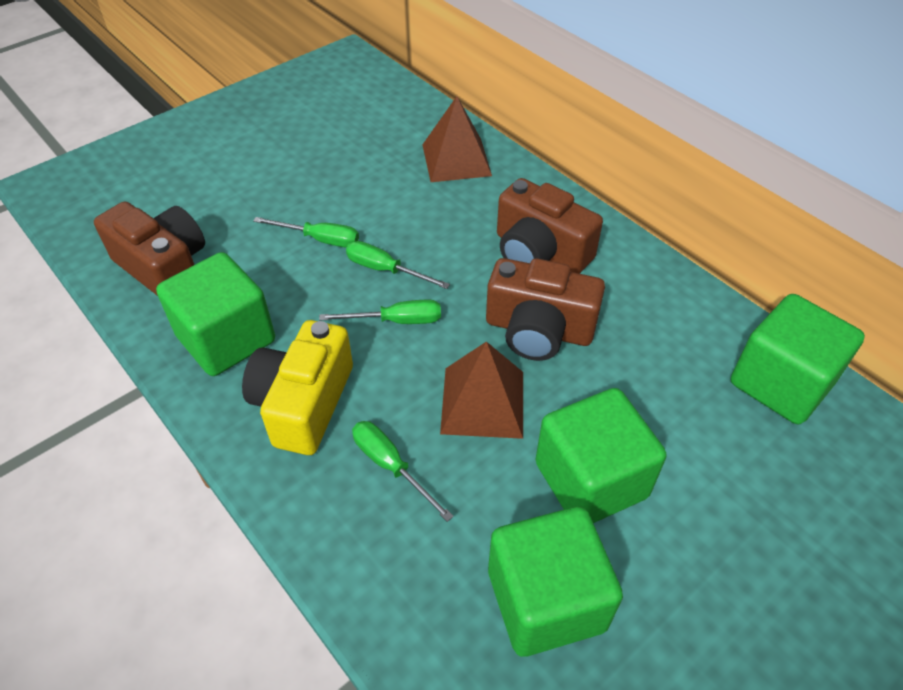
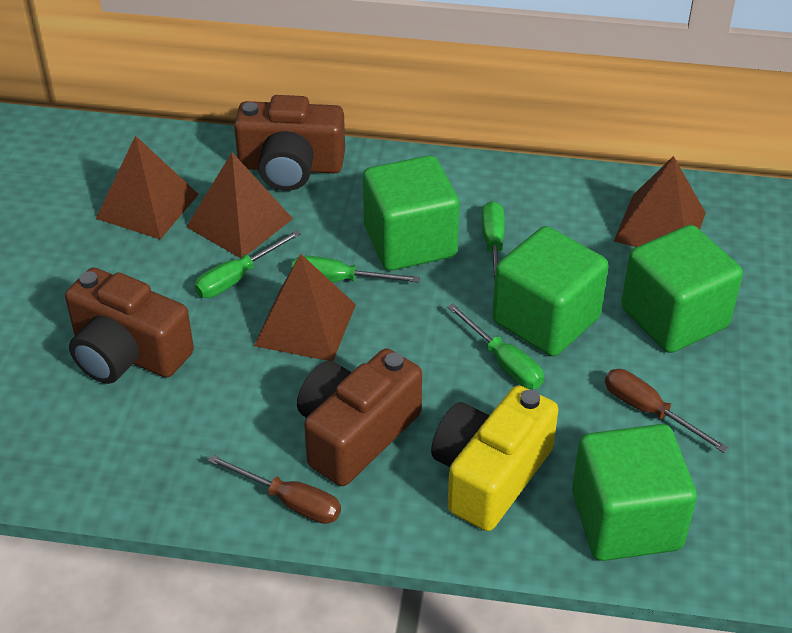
brown pyramid: [422,96,492,182] [440,341,523,439] = 2 -> [96,135,199,239] [187,152,293,258] [254,254,356,361] [614,156,706,247] = 4
brown screwdriver: none = 0 -> [207,454,341,524] [605,369,729,453] = 2

